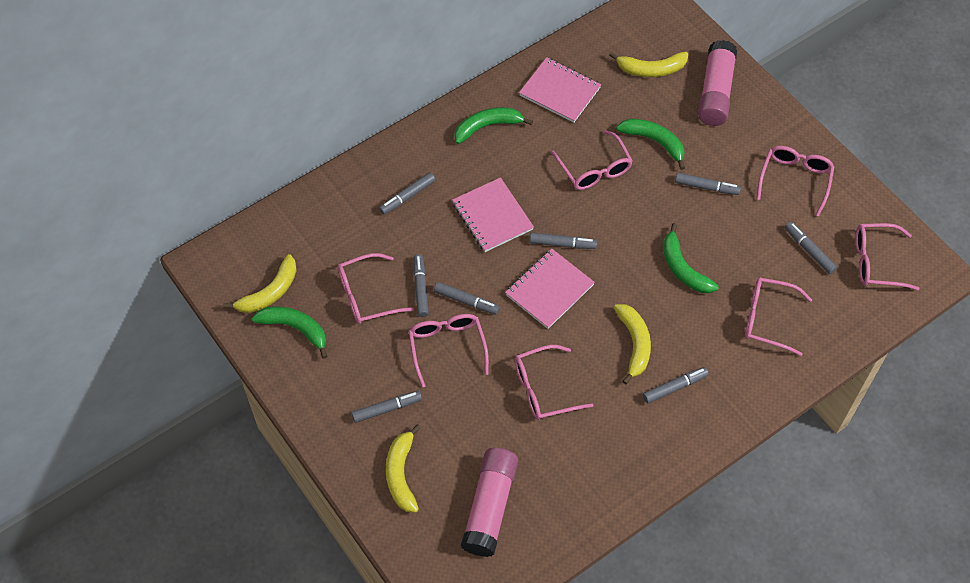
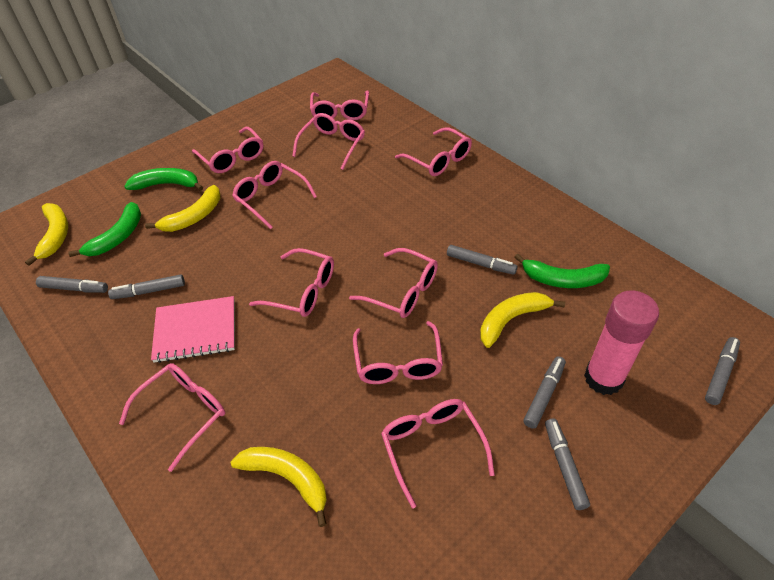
green banana: [252,306,327,359] [454,107,533,144] [616,119,685,170] [663,223,719,293] = 4 -> [68,202,141,257] [124,168,203,191] [514,254,610,288] = 3
grey marker: [352,391,422,423] [379,172,436,215] [413,254,429,317] [434,282,500,315] [530,233,597,249] [643,367,709,403] [675,173,741,195] [785,222,837,274] = 8 -> [36,276,108,293] [108,274,185,299] [447,245,517,275] [523,356,566,429] [545,418,590,510] [705,337,740,405] = 6
pink glasses: [338,253,414,324] [409,314,489,388] [515,345,593,420] [551,131,633,190] [745,278,812,356] [757,146,834,216] [856,223,919,290] = 7 -> [119,363,225,472] [192,127,263,173] [232,161,317,229] [249,248,334,317] [293,113,365,170] [310,90,369,120] [349,248,438,318] [353,321,443,384] [381,399,495,508] [395,127,472,176] = 10
pink glue stick: [461,448,518,557] [698,40,737,126] = 2 -> [584,290,659,395] = 1
pink notebook: [452,177,534,252] [505,249,595,329] [519,57,601,123] = 3 -> [151,296,235,363] = 1

